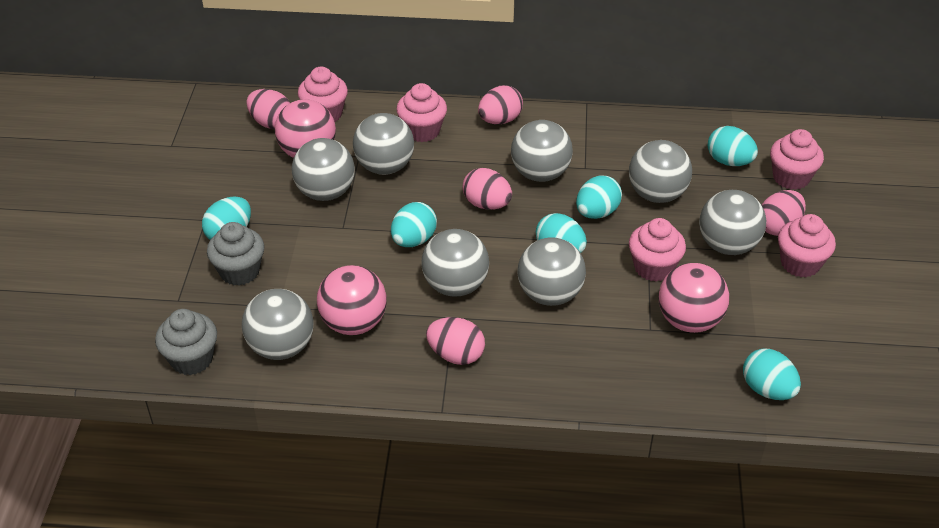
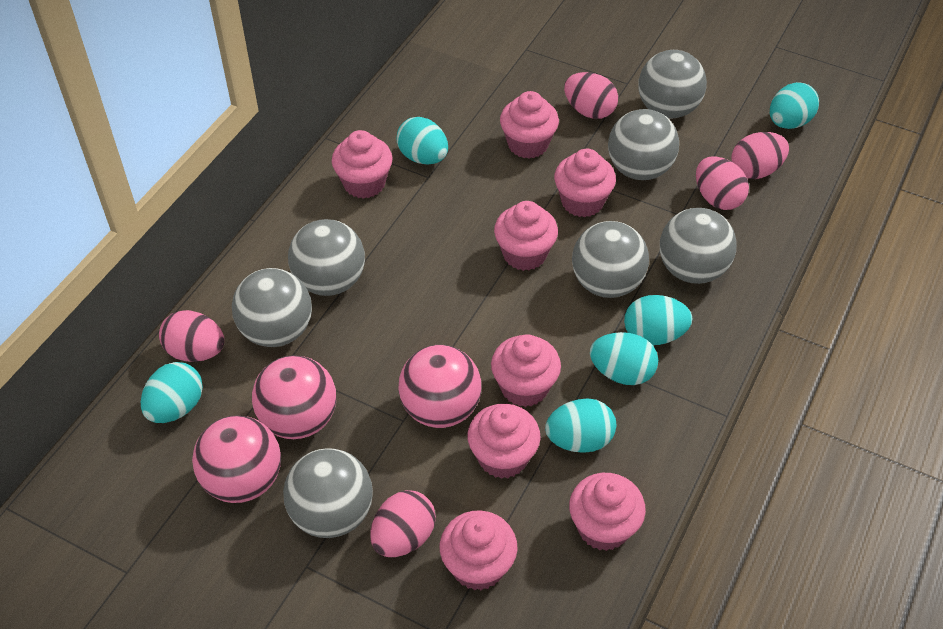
grey ball: [242,289,314,360] [292,138,355,201] [353,113,414,175] [421,229,489,297] [511,120,573,182] [517,237,586,306] [629,140,692,203] [699,190,766,255] = 8 -> [232,268,312,347] [283,448,373,538] [288,219,365,296] [572,221,649,298] [608,109,679,180] [638,50,707,119] [660,208,737,284] = 7
grey cupcake: [155,309,217,375] [207,222,264,286] = 2 -> none = 0
pink cupcake: [298,67,348,122] [396,83,447,142] [629,218,686,282] [770,129,824,190] [778,214,836,277] = 5 -> [332,130,393,199] [440,510,518,590] [467,404,541,479] [491,334,561,407] [494,201,558,271] [500,91,559,159] [554,149,616,217] [569,473,646,551] = 8

